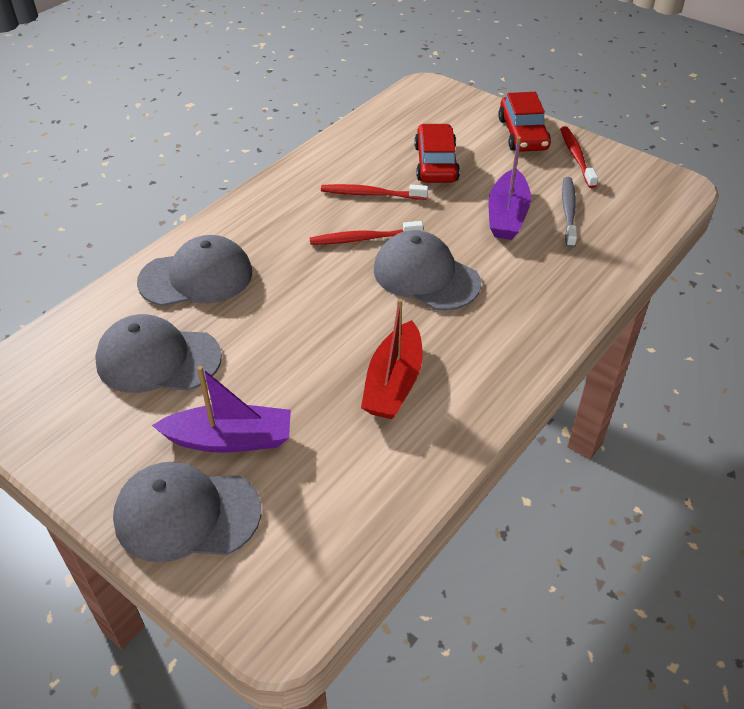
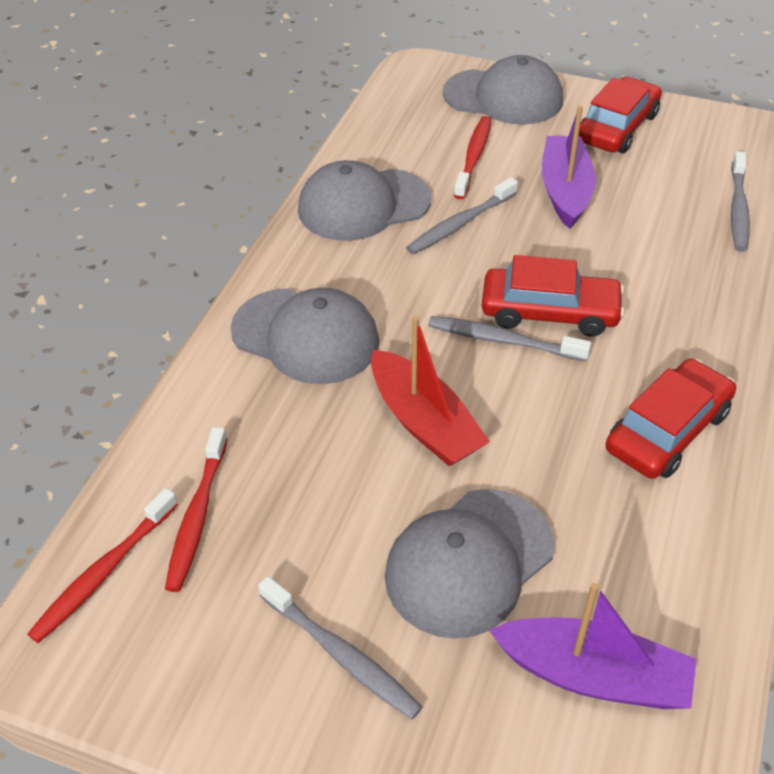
grey toothbrush: [562,177,577,248] = 1 -> [258,576,422,720] [406,177,518,254] [428,316,591,361] [731,151,750,252] = 4
red car: [414,124,460,183] [498,92,551,152] = 2 -> [482,255,625,337] [579,77,662,153] [606,359,736,479] = 3

